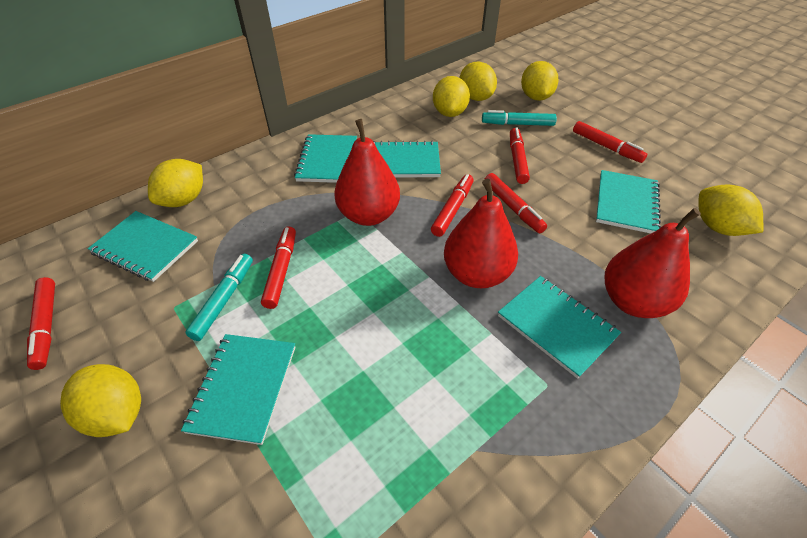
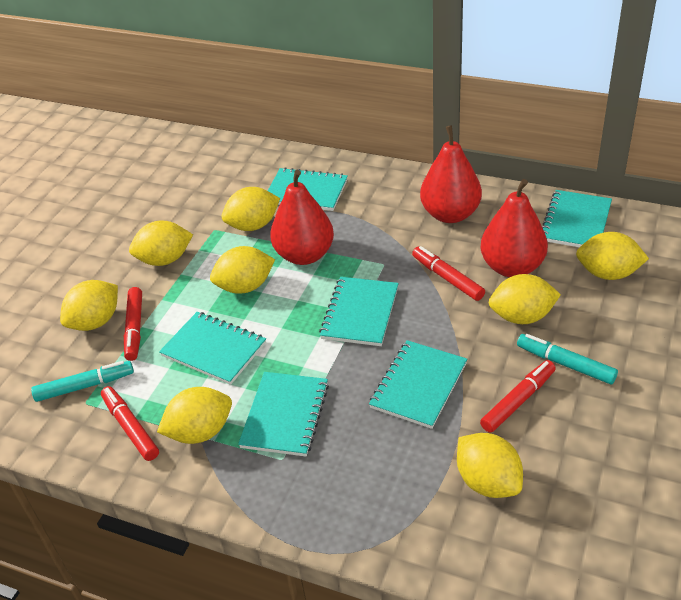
red marker: [27,277,55,370] [261,226,296,309] [431,174,474,237] [485,173,547,233] [510,128,530,184] [573,121,647,163] = 6 -> [101,386,159,461] [124,287,142,361] [412,246,485,301] [480,360,556,433] = 4
yellow lemon: [60,364,141,437] [148,159,203,207] [433,76,470,117] [460,62,497,101] [521,61,558,101] [698,185,763,236] = 6 -> [60,280,118,331] [129,221,193,266] [157,387,232,444] [210,246,275,294] [222,187,280,231] [457,433,523,498] [489,274,561,324] [576,232,649,280] = 8

